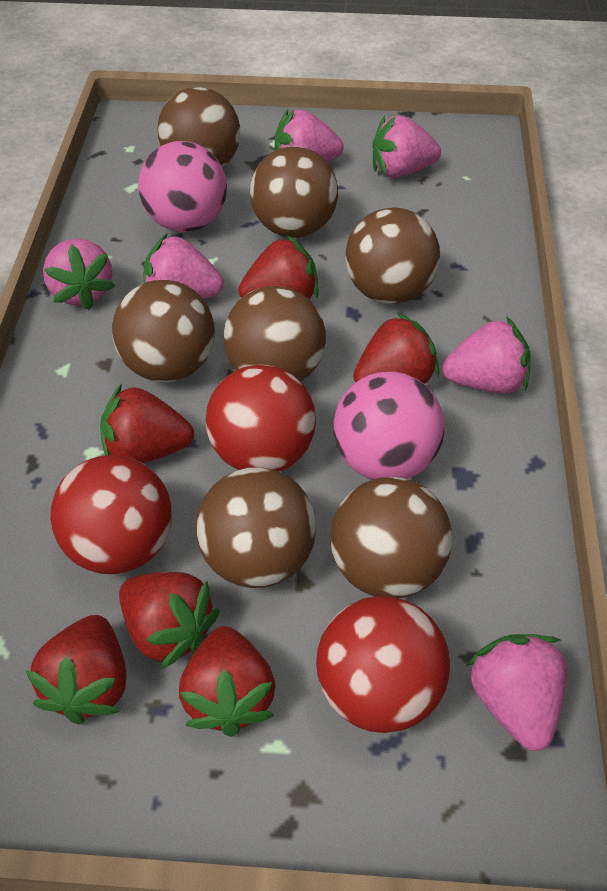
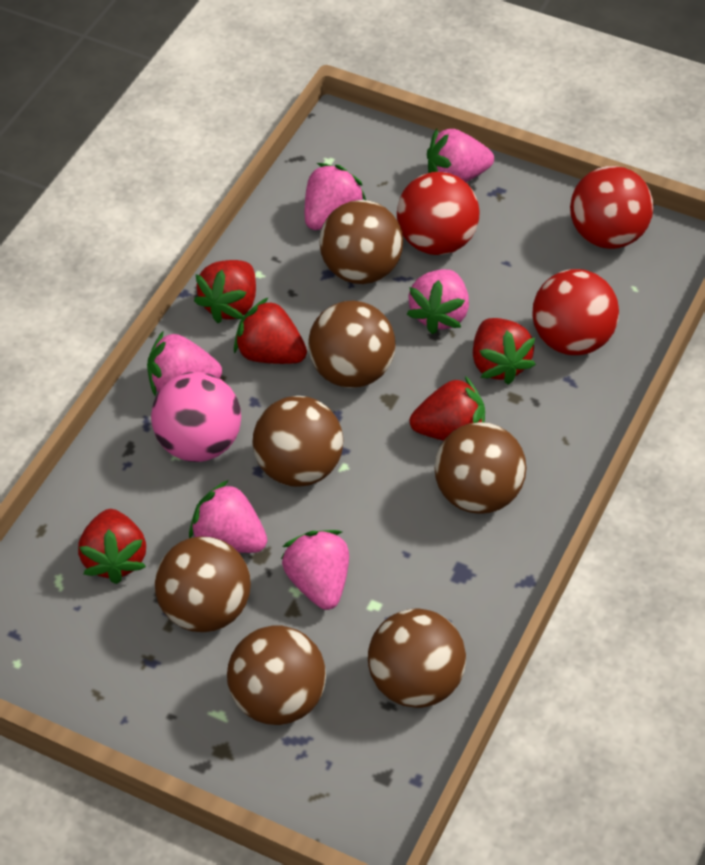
pink ball: [138,141,227,232] [333,371,444,480] = 2 -> [151,372,241,462] = 1
red strawberry: [25,615,126,724] [100,384,194,463] [119,572,220,670] [179,626,275,737] [238,235,319,299] [353,312,439,384] = 6 -> [78,509,146,584] [194,260,256,323] [234,297,307,364] [410,376,485,441] [473,318,536,385] = 5

